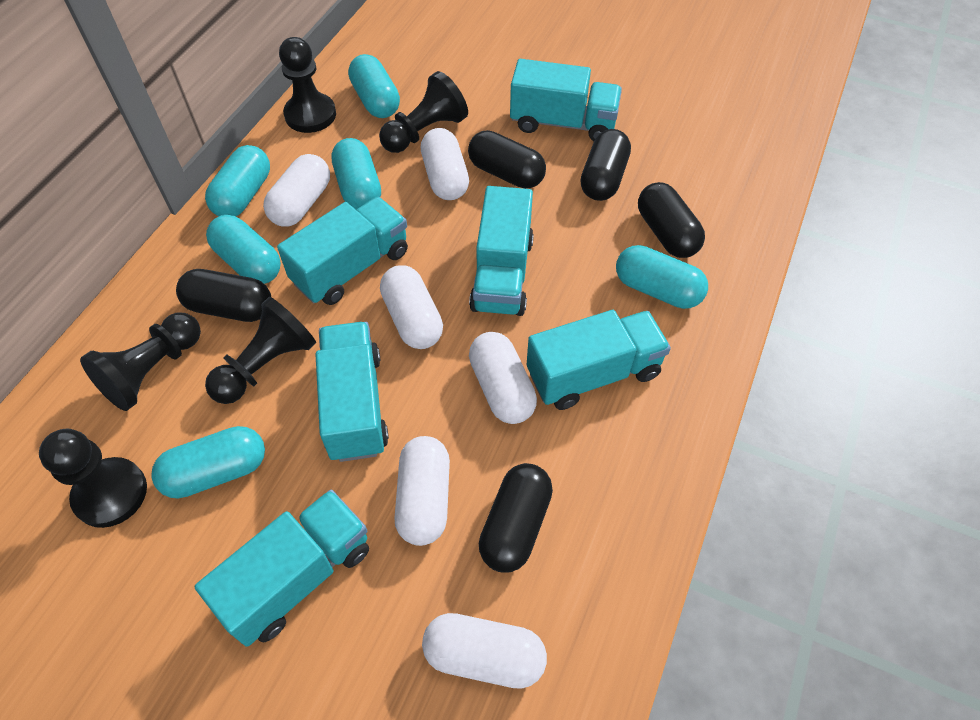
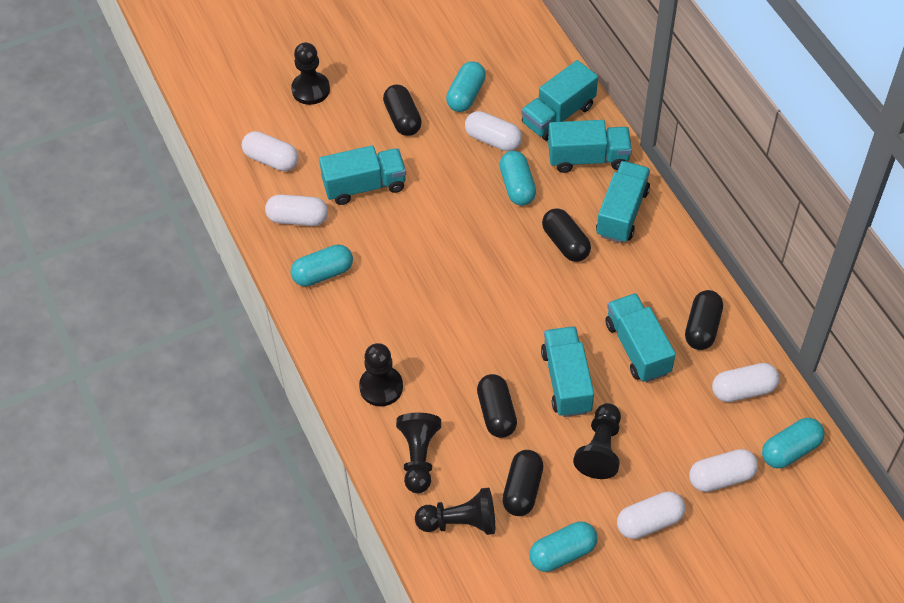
turquoise capsule: [151,426,265,498] [205,145,270,216] [206,215,281,284] [331,138,381,209] [348,54,400,118] [616,245,708,309] = 6 -> [290,244,353,286] [446,61,486,112] [499,151,536,206] [529,522,597,572] [762,418,825,468] = 5

